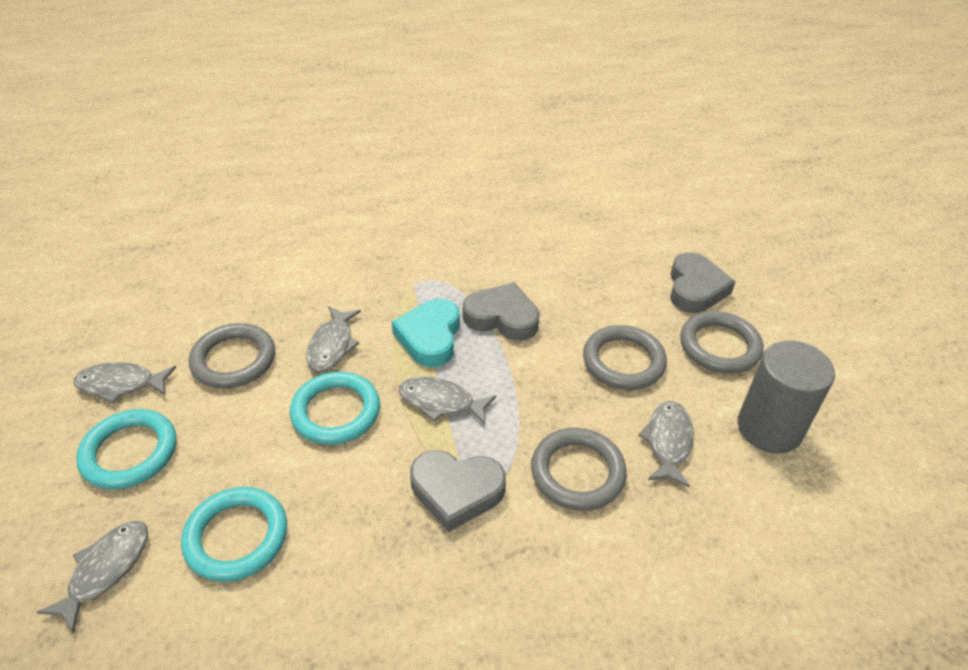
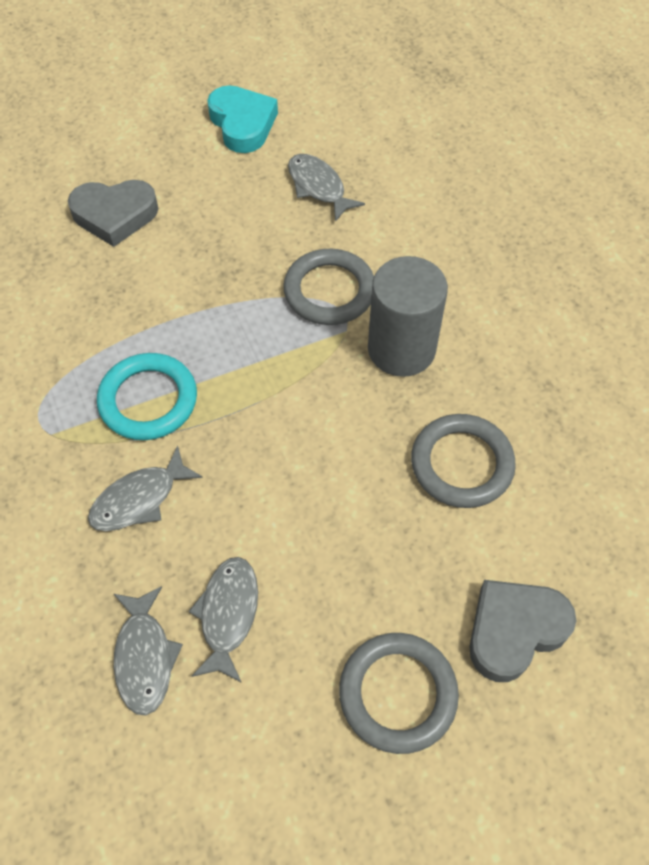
grey fish: [37,521,148,634] [73,362,176,404] [306,306,361,372] [399,377,496,425] [638,401,694,488] = 5 -> [88,446,203,531] [114,586,183,716] [188,557,258,683] [288,154,365,222] = 4
grey heart: [410,450,506,532] [463,282,540,341] [670,252,736,313] = 3 -> [68,180,158,247] [469,580,577,682] = 2
grey ring: [189,323,275,388] [531,428,627,511] [583,325,667,390] [680,311,764,374] = 4 -> [283,249,374,325] [339,633,459,754] [411,414,516,508] = 3
turquoise ring: [76,409,176,489] [181,487,287,582] [290,372,380,445] = 3 -> [97,353,197,440] = 1

